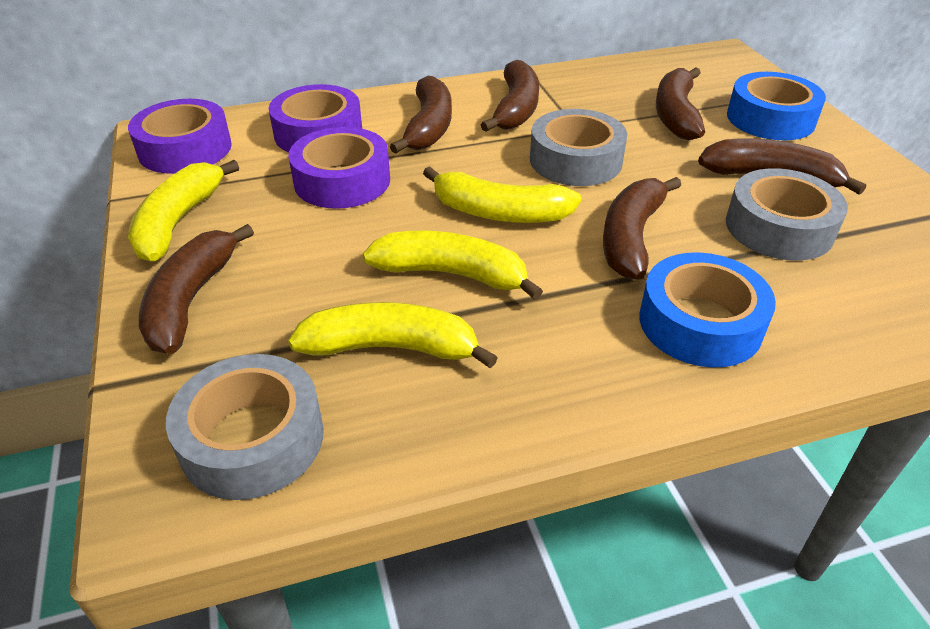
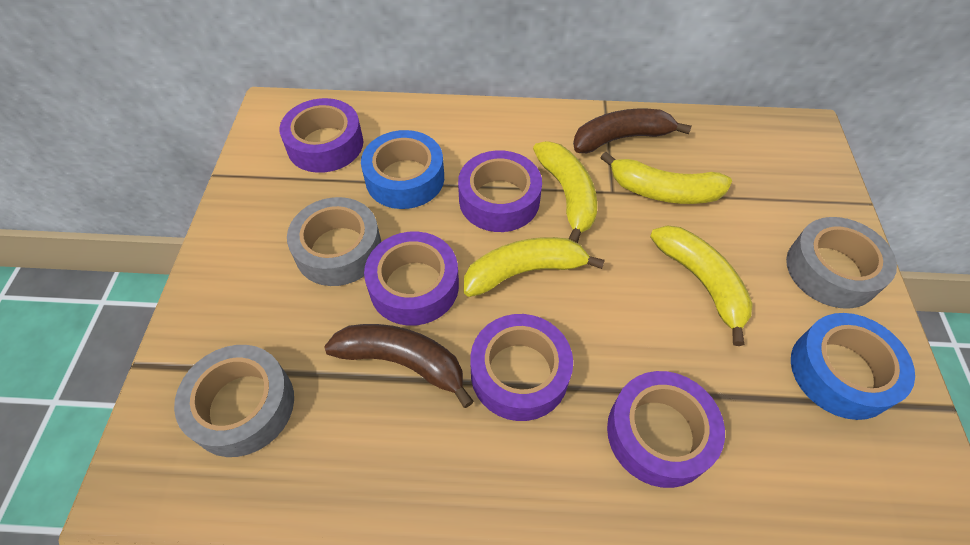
brown banana: [139,224,254,354] [390,76,452,154] [481,60,539,132] [603,177,681,279] [656,67,705,140] [698,138,866,195] = 6 -> [324,324,474,408] [573,109,692,153] = 2
purple tape: [128,99,232,174] [269,84,362,152] [288,127,390,209] = 3 -> [279,98,363,173] [364,231,459,326] [458,150,542,232] [470,314,573,421] [607,371,725,488] = 5

